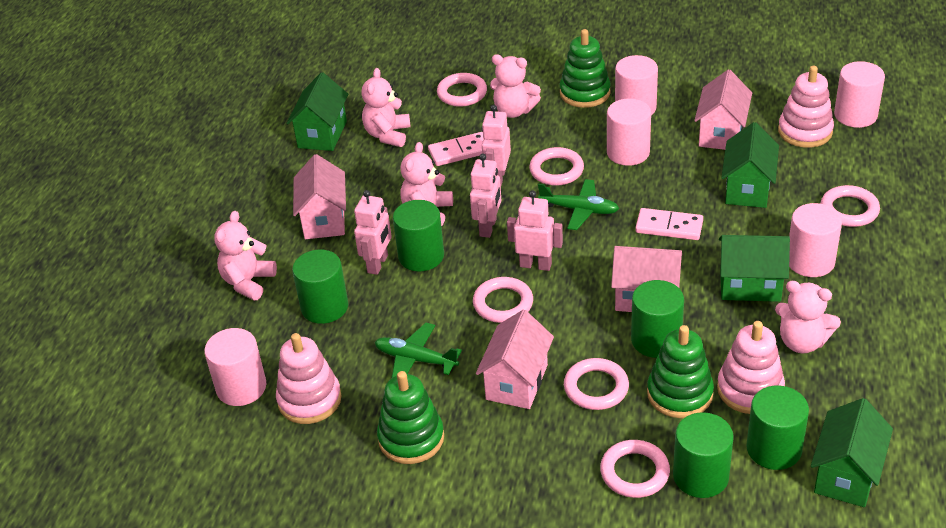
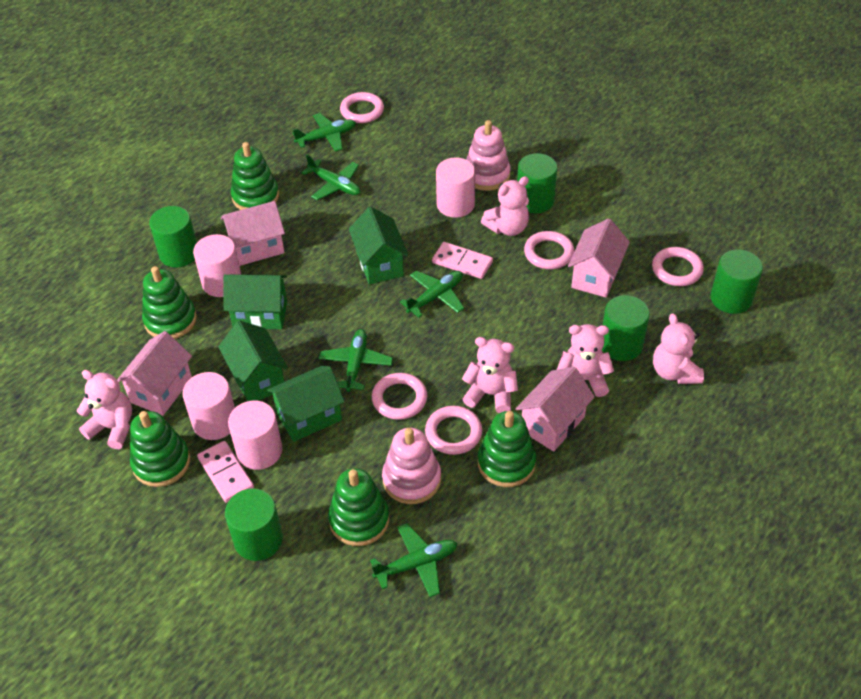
green plane: [375,323,462,378] [538,179,619,230] = 2 -> [293,113,356,152] [301,154,360,200] [319,329,393,392] [370,523,458,597] [400,271,464,317] = 5
green stacking toy: [377,371,444,464] [560,29,611,108] [647,325,714,418] = 3 -> [130,411,190,487] [142,266,197,339] [231,142,279,210] [328,468,389,546] [478,411,536,487] = 5
pink cylinder: [204,328,266,406] [607,99,651,166] [615,55,658,115] [789,203,842,277] [834,61,885,128] = 5 -> [182,372,235,440] [193,234,241,297] [228,401,282,470] [436,158,475,218] = 4
pink ring: [437,73,487,107] [473,277,533,323] [529,147,584,186] [564,358,629,410] [600,440,670,498] [821,185,880,227] = 6 -> [340,92,384,123] [372,373,427,420] [425,406,482,455] [524,231,574,269] [652,247,704,286] = 5
pink robot: [354,190,392,275] [470,154,502,238] [482,105,511,185] [507,191,563,271] = 4 -> none = 0
pink stacking toy: [276,333,341,424] [717,321,785,414] [778,66,834,148] = 3 -> [382,428,441,504] [466,120,511,191] = 2

